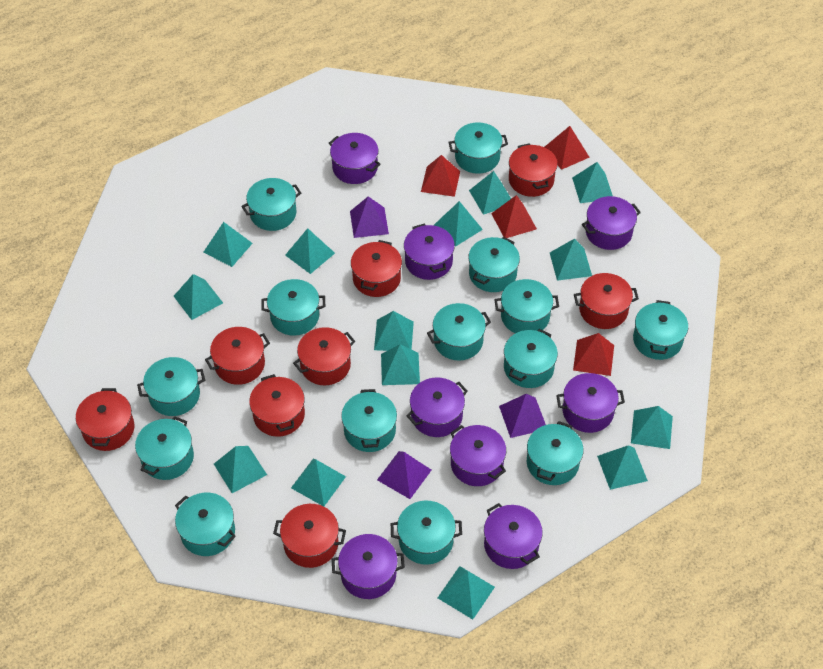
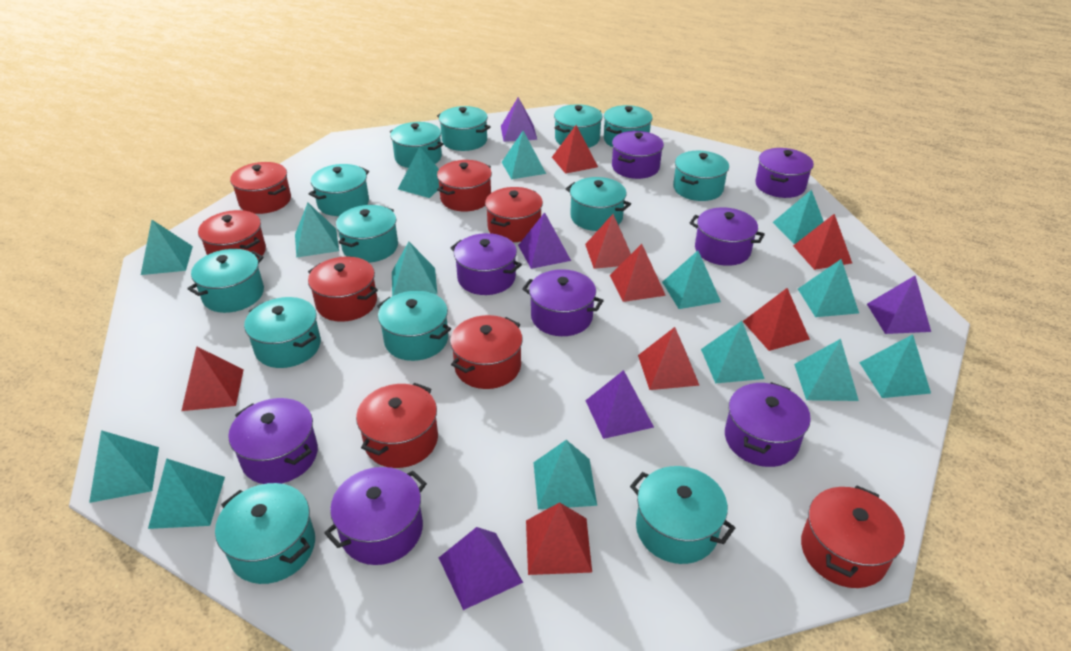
purple pyramid: [350,196,389,238] [377,451,432,499] [499,394,546,438] = 3 -> [439,527,523,610] [501,97,537,142] [518,212,571,269] [585,370,654,439] [867,276,931,334] = 5
red pyramid: [421,155,460,197] [491,195,537,238] [545,126,590,170] [573,333,614,376] = 4 -> [181,346,244,411] [526,502,592,575] [552,125,598,174] [585,214,631,269] [610,244,666,302] [638,327,700,390] [743,288,810,351] [793,214,852,270] = 8
turquoise pot: [135,416,194,480] [137,357,205,416] [175,493,236,556] [241,178,301,231] [261,279,325,336] [341,389,397,452] [391,500,462,565] [427,303,491,361] [448,122,508,174] [468,237,520,292] [494,279,559,333] [504,329,558,388] [527,421,583,485] [633,300,688,360] = 14 -> [187,249,264,313] [215,483,315,584] [244,297,321,368] [309,164,369,216] [336,205,398,263] [377,291,451,361] [390,122,443,168] [437,106,491,151] [554,104,603,148] [566,177,631,231] [604,105,653,147] [630,466,735,564] [673,151,729,201] = 13

